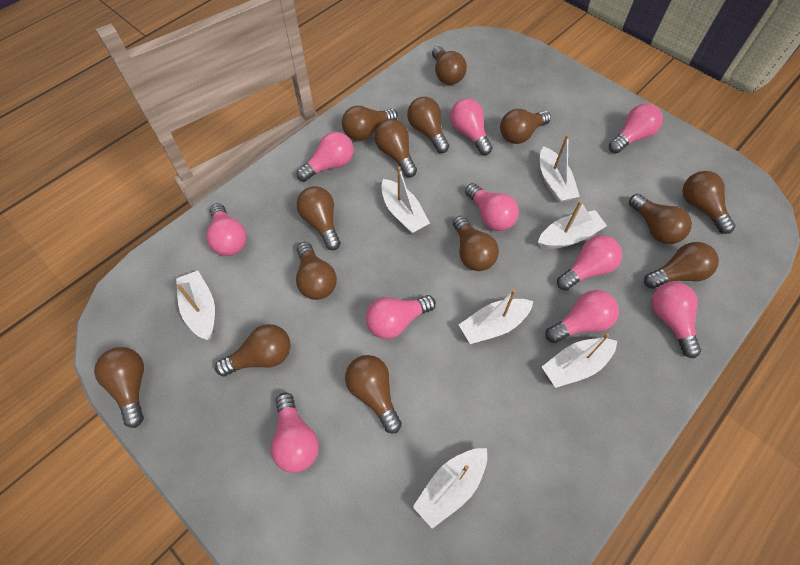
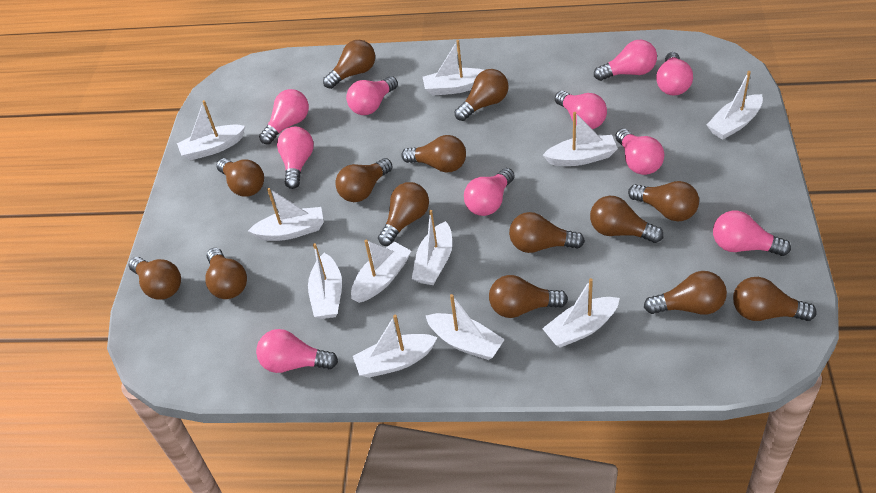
white boat: [176,271,215,340] [381,167,430,233] [413,448,487,529] [459,289,534,344] [538,200,607,249] [540,134,580,203] [542,333,617,388] = 7 -> [177,100,245,160] [248,188,324,241] [308,243,342,319] [351,240,411,303] [353,315,438,378] [412,210,452,285] [423,40,484,96] [426,294,505,360] [542,278,620,348] [543,112,618,166] [707,71,763,140] = 11

